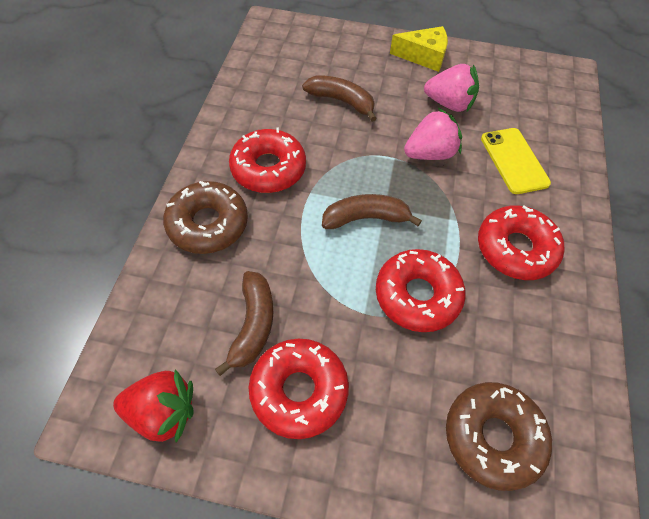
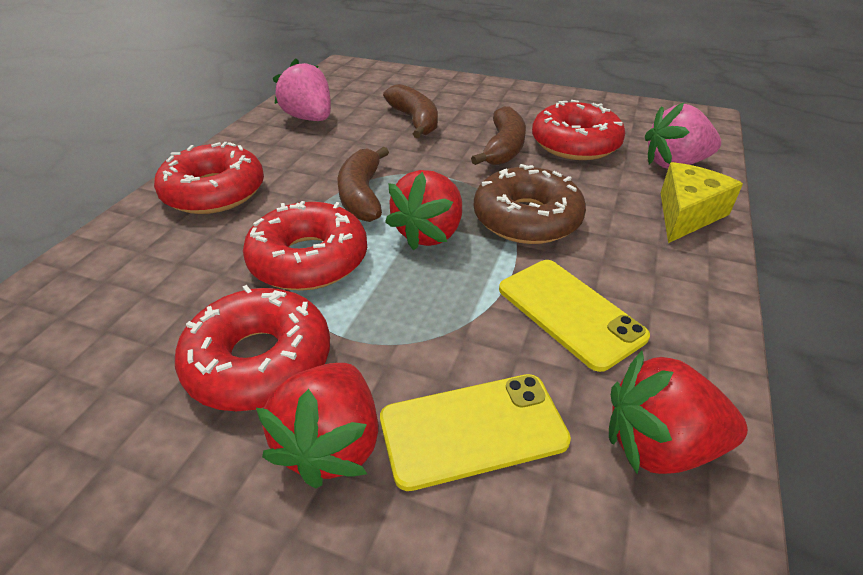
brown donut: [163,181,248,254] [446,382,552,491] = 2 -> [474,164,586,244] = 1
red strawberry: [113,370,194,443] = 1 -> [256,363,378,488] [385,170,462,250] [609,351,748,474] = 3
yellow phone: [481,128,551,194] = 1 -> [380,374,571,491] [499,260,650,372] = 2

